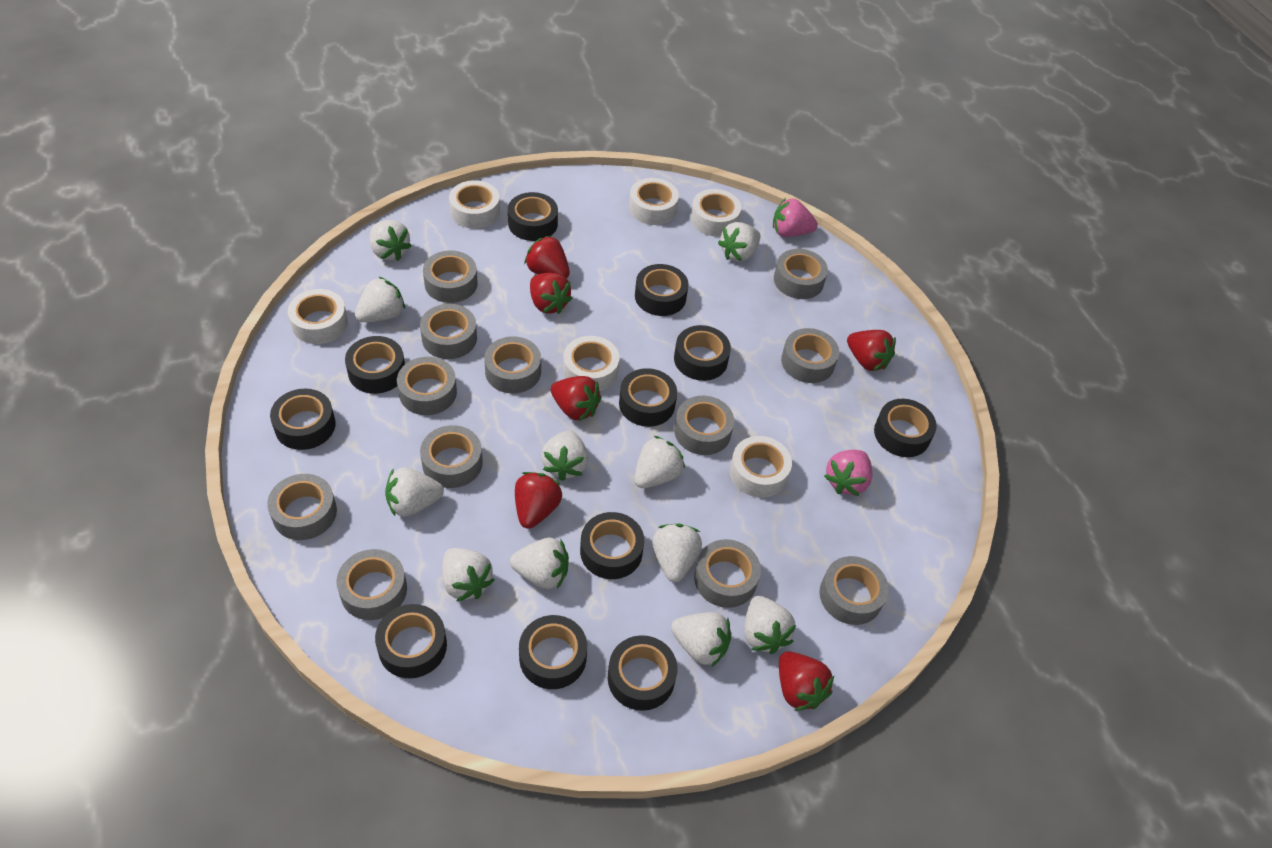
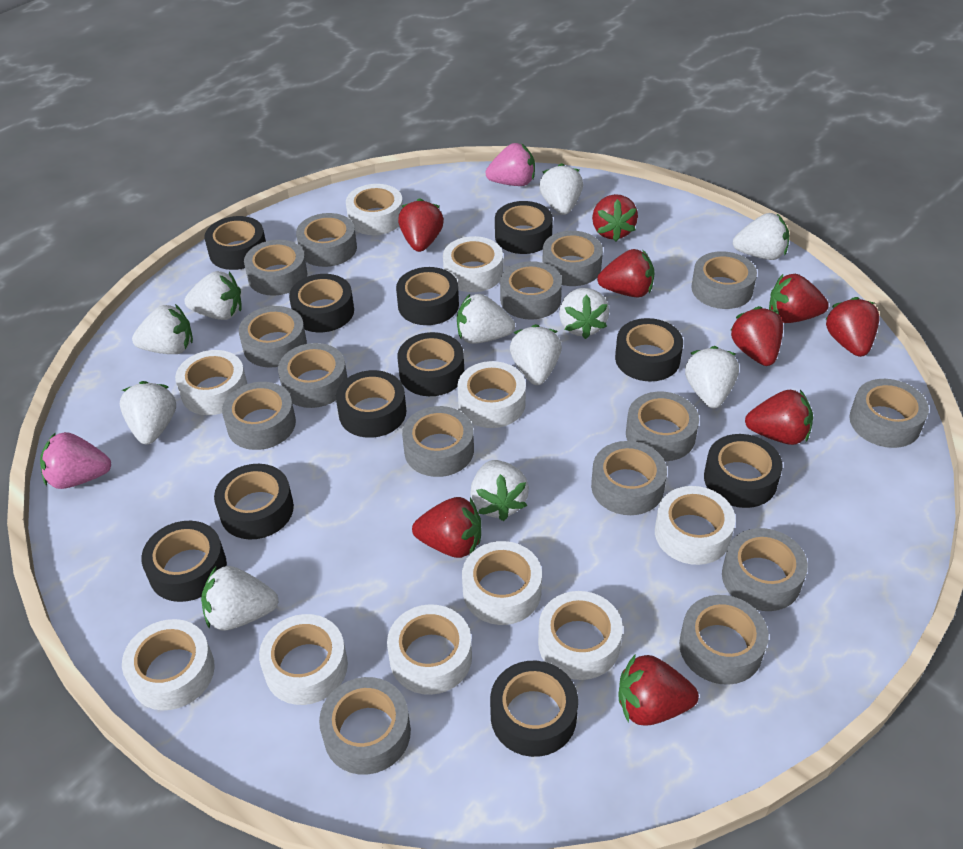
grey tape: [267,474,337,540] [336,549,407,620] [397,357,457,415] [420,304,477,359] [420,425,483,488] [423,250,478,303] [484,336,541,394] [674,396,734,455] [694,539,761,608] [774,249,828,299] [781,328,839,383] [819,556,889,625] = 12 -> [222,382,296,450] [239,306,307,368] [244,240,308,296] [278,343,347,408] [296,213,357,267] [319,677,411,775] [402,406,474,477] [500,261,562,320] [542,231,603,286] [591,441,667,515] [626,392,699,461] [679,595,769,685] [691,251,757,309] [722,528,808,611] [849,379,929,448] = 15
red strawberry: [515,472,562,529] [524,235,570,279] [530,273,573,314] [551,376,602,421] [779,651,834,711] [847,330,896,371] = 6 -> [398,198,444,252] [412,497,481,558] [592,194,638,241] [597,249,655,297] [618,654,699,726] [730,306,783,366] [745,390,813,445] [769,274,829,323] [825,297,879,357] = 9
white tape: [288,289,348,344] [449,180,500,229] [563,336,619,391] [629,178,679,225] [691,189,741,237] [730,436,792,498] = 6 -> [122,619,215,710] [175,350,247,415] [259,614,348,705] [346,184,403,235] [387,604,472,695] [443,236,503,292] [458,361,526,428] [462,541,542,625] [538,591,623,680] [655,486,736,565] = 10

